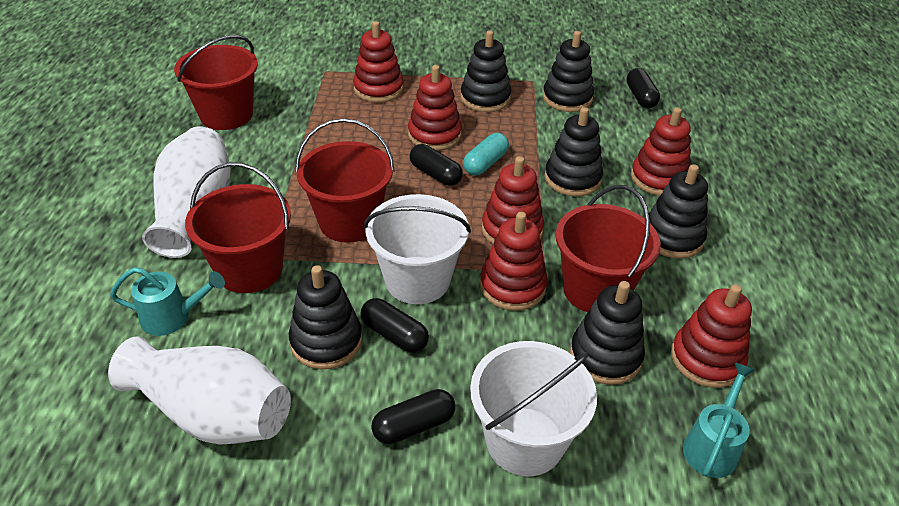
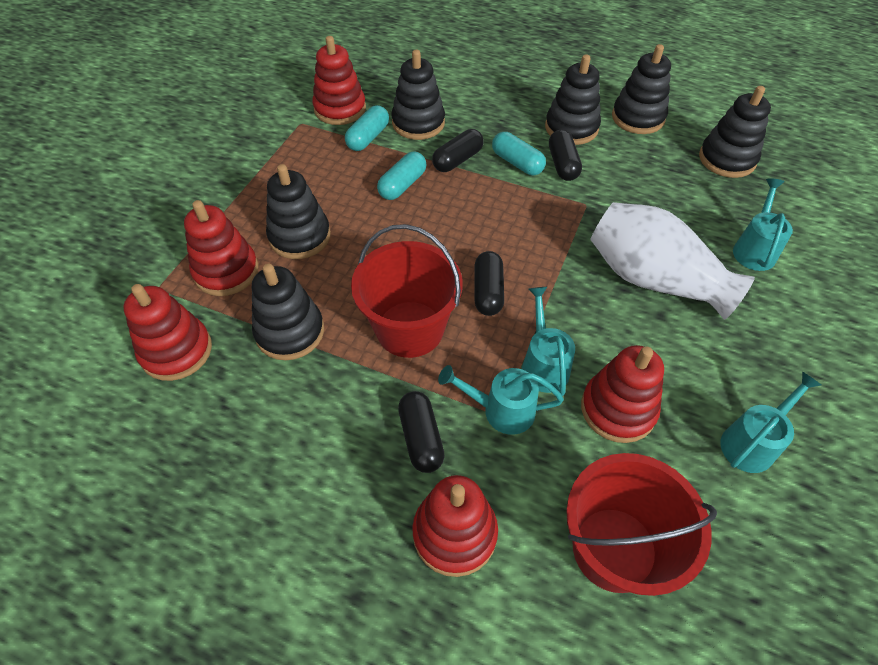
red bucket: [174,35,258,130] [185,162,291,293] [295,118,395,243] [556,185,661,312] = 4 -> [351,224,463,358] [566,453,717,596] = 2
red stacking toy: [353,21,404,102] [408,65,462,151] [480,212,548,311] [482,156,544,244] [631,107,691,196] [671,284,752,388] = 6 -> [123,284,212,381] [184,200,259,296] [312,36,366,125] [412,475,498,577] [581,345,664,443] = 5
turquoise capsule: [463,133,509,175] = 1 -> [345,105,389,151] [377,152,427,200] [492,132,546,175] = 3
turquoise watering can: [110,267,225,336] [683,362,756,478] = 2 -> [438,365,564,435] [522,287,575,396] [720,372,821,473] [733,178,793,271] = 4
white bucket: [364,194,471,304] [470,341,597,476] = 2 -> none = 0
white vase: [108,336,291,445] [142,126,230,258] = 2 -> [590,202,755,320] = 1

